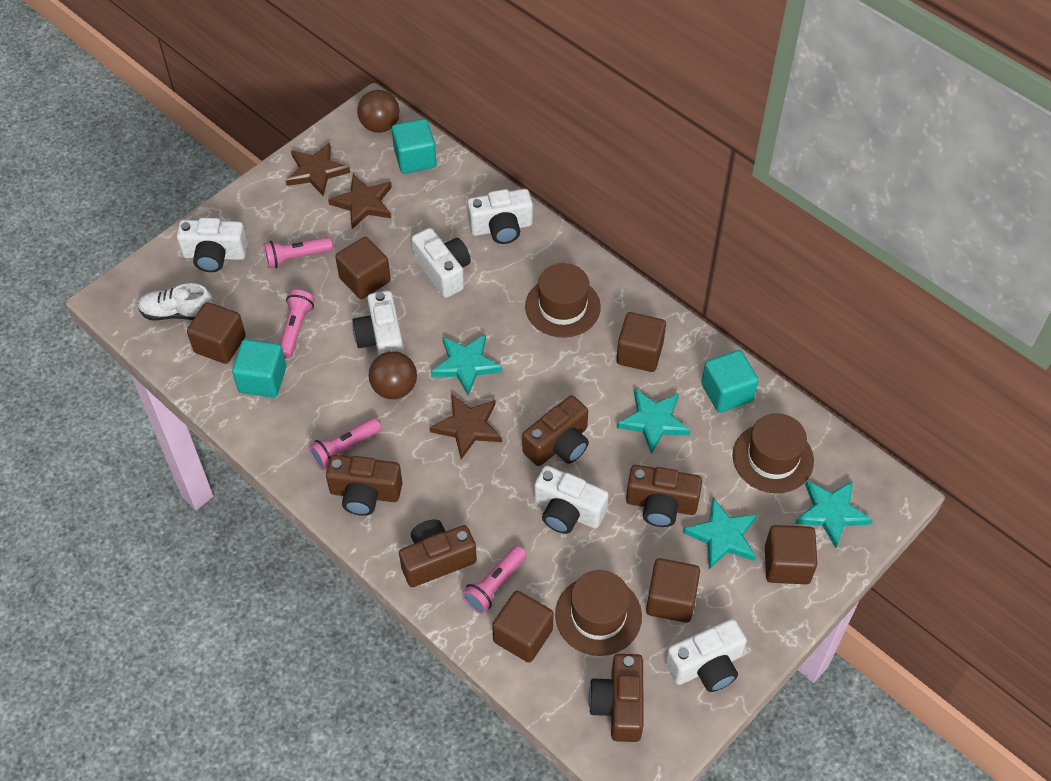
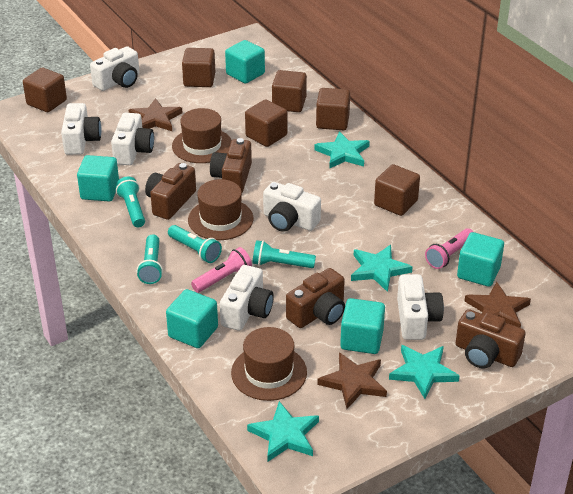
brown ball: [357,90,400,133] [369,351,417,399] = 2 -> none = 0
brown camera: [326,455,402,516] [399,519,477,587] [522,395,589,466] [588,654,644,742] [626,465,702,527] = 5 -> [145,163,196,220] [210,138,252,193] [286,268,345,328] [456,309,526,369] = 4
pink flashlight: [263,237,333,268] [280,290,315,358] [309,418,381,470] [462,545,527,614] = 4 -> [191,247,252,293] [425,228,473,269] = 2
turquoise cube: [232,339,286,398] [392,119,437,174] [701,350,759,413] = 3 -> [77,155,119,202] [166,289,218,348] [225,40,265,84] [340,298,385,354] [457,232,504,287] = 5
turquoise flashlight: none = 0 -> [115,177,145,227] [137,234,163,284] [168,225,222,263] [252,240,316,268] = 4
white shoe: [138,283,214,321] = 1 -> none = 0

